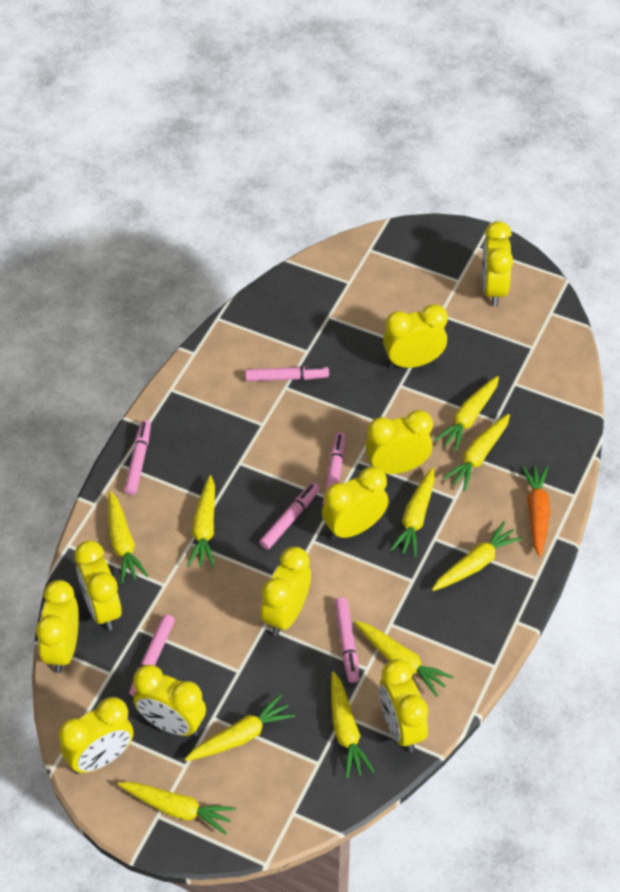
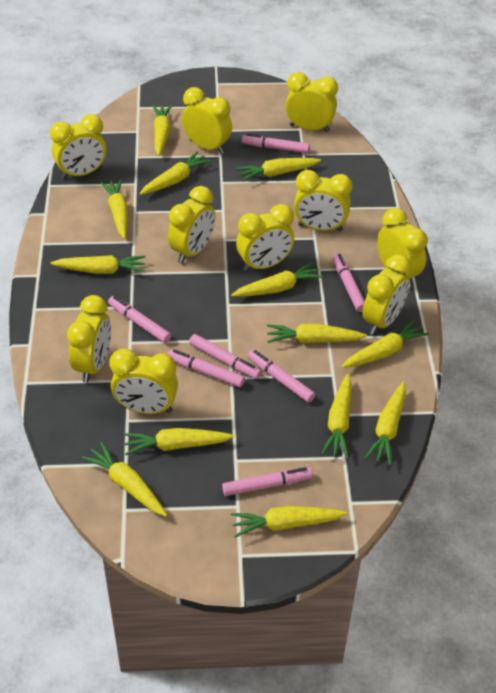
orange carrot: [521,465,550,557] = 1 -> none = 0
pink marker: [124,420,151,495] [129,614,175,697] [245,366,329,381] [259,483,320,550] [322,432,346,505] [334,598,360,683] = 6 -> [108,296,171,343] [167,349,245,388] [189,334,261,379] [222,467,313,496] [242,134,310,153] [248,350,315,403] [333,253,365,312] = 7
yellow carrot: [108,491,148,583] [118,782,236,834] [185,694,295,761] [187,475,215,567] [331,671,375,779] [355,621,453,697] [390,467,435,558] [432,521,523,591] [434,376,499,452] [442,414,510,491] = 10 -> [50,255,146,274] [81,442,167,516] [100,179,128,239] [124,428,234,455] [139,151,211,195] [152,105,172,156] [231,262,324,297] [231,506,347,538] [237,158,321,181] [267,324,367,343] [321,374,352,459] [341,319,429,368] [365,382,406,466] = 13

